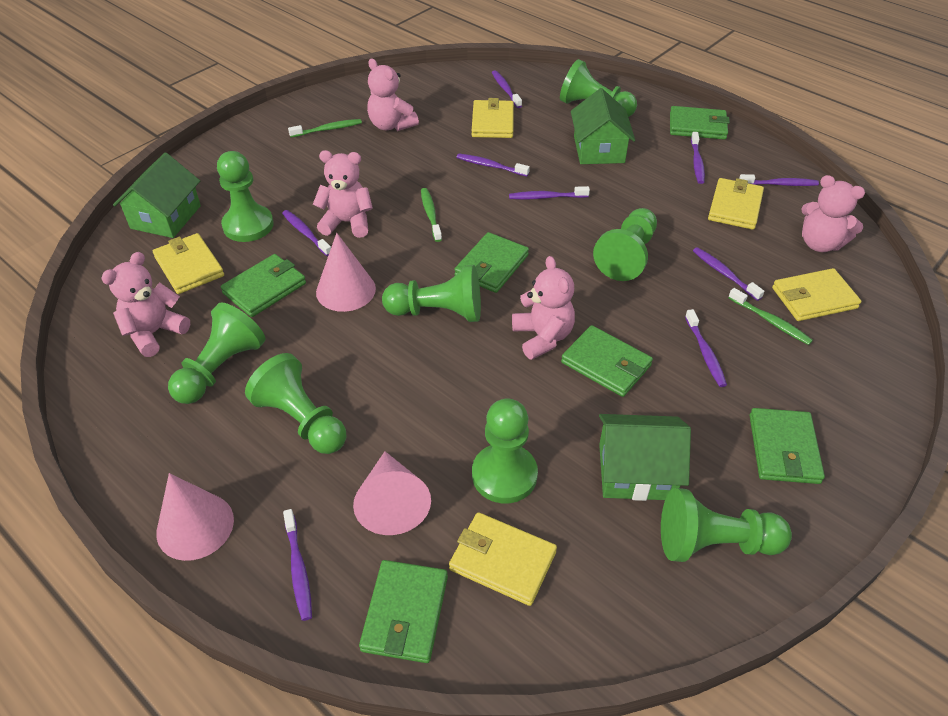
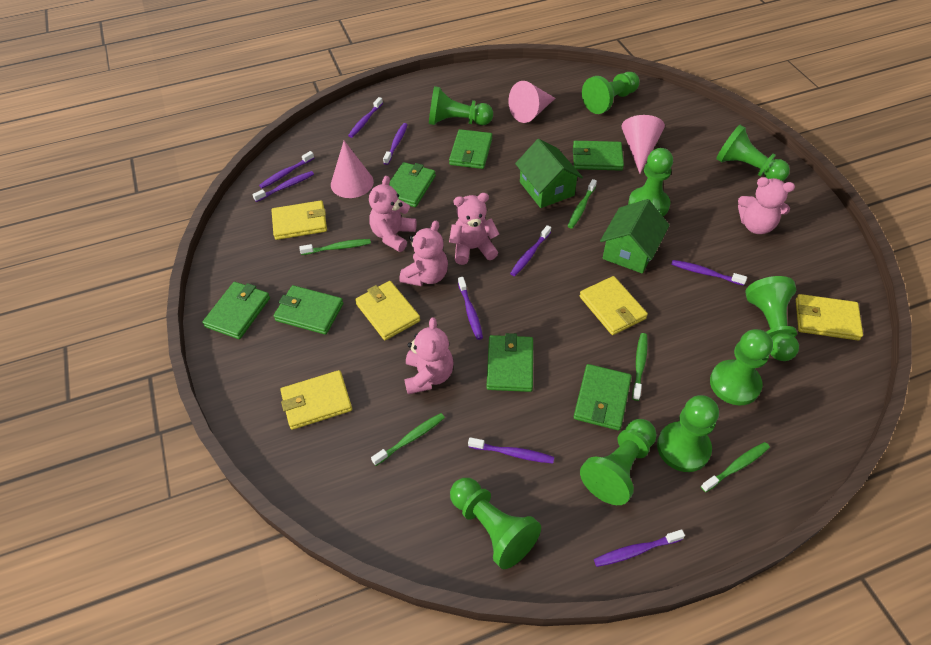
green house: [113,153,201,238] [571,88,635,164] [599,414,691,501] = 3 -> [515,139,583,208] [600,199,669,274] = 2
green pawn: [168,302,266,404] [217,151,274,242] [245,353,347,454] [382,265,481,322] [472,398,538,503] [560,59,637,117] [593,208,657,281] [661,488,792,562] = 8 -> [429,86,493,125] [450,478,541,569] [580,419,657,505] [582,72,640,114] [628,148,673,216] [657,395,719,472] [710,329,773,405] [716,125,790,181] [745,276,799,361] = 9
green toothbrush: [288,119,362,138] [421,188,442,242] [728,288,813,345] = 3 -> [299,239,371,255] [371,413,445,466] [568,179,597,228] [632,333,648,401] [701,442,770,492] = 5
green wallet: [221,254,306,317] [359,560,448,663] [454,232,529,293] [561,325,653,397] [670,106,730,140] [750,408,825,484] = 6 -> [202,282,270,339] [274,285,344,335] [389,162,436,207] [449,129,492,169] [487,333,533,392] [573,141,624,171] [574,364,632,431] = 7

